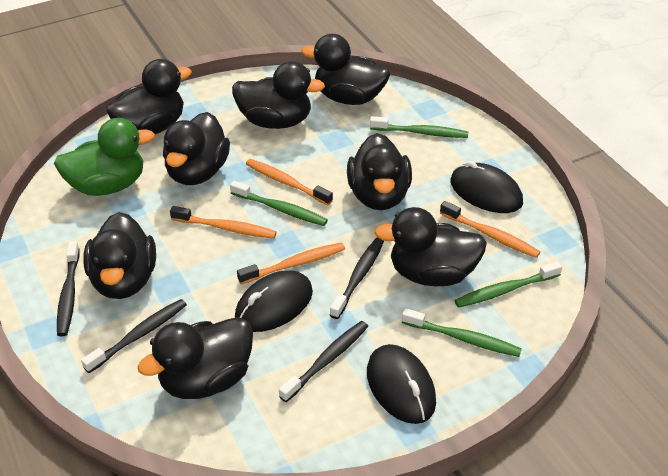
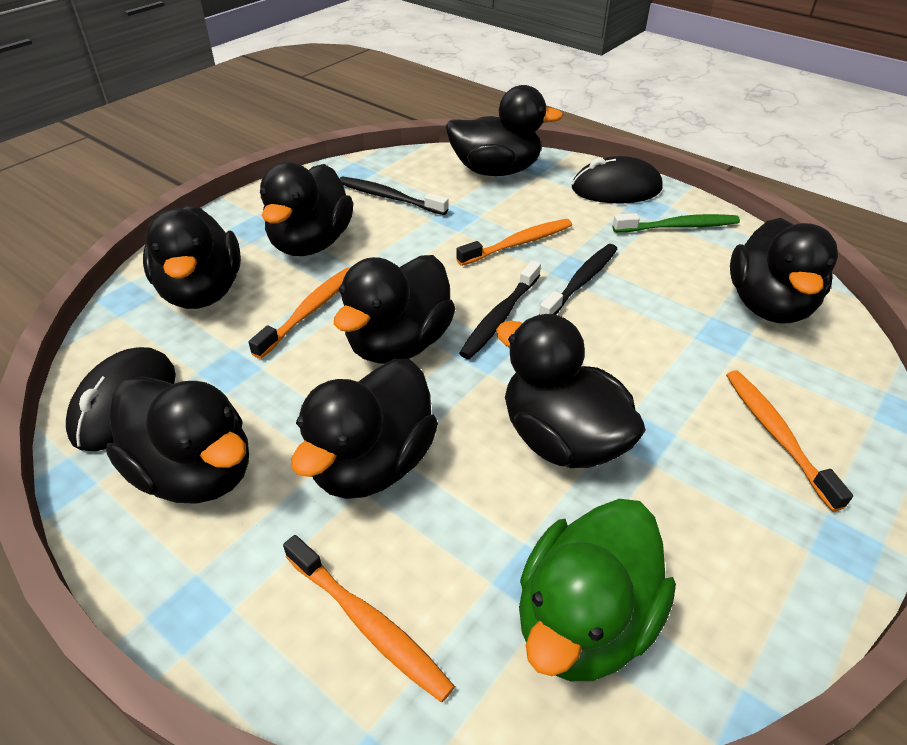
black mouse: [235,271,313,332] [367,344,436,424] [451,161,523,213] = 3 -> [66,347,176,451] [572,156,663,203] = 2
black toothbrush: [57,241,80,336] [81,299,187,373] [279,321,368,402] [330,238,384,319] = 4 -> [339,177,448,215] [459,260,541,359] [539,244,617,315] = 3
green toothbrush: [230,181,328,226] [370,116,468,138] [402,308,522,357] [454,261,562,308] = 4 -> [613,213,740,233] = 1

